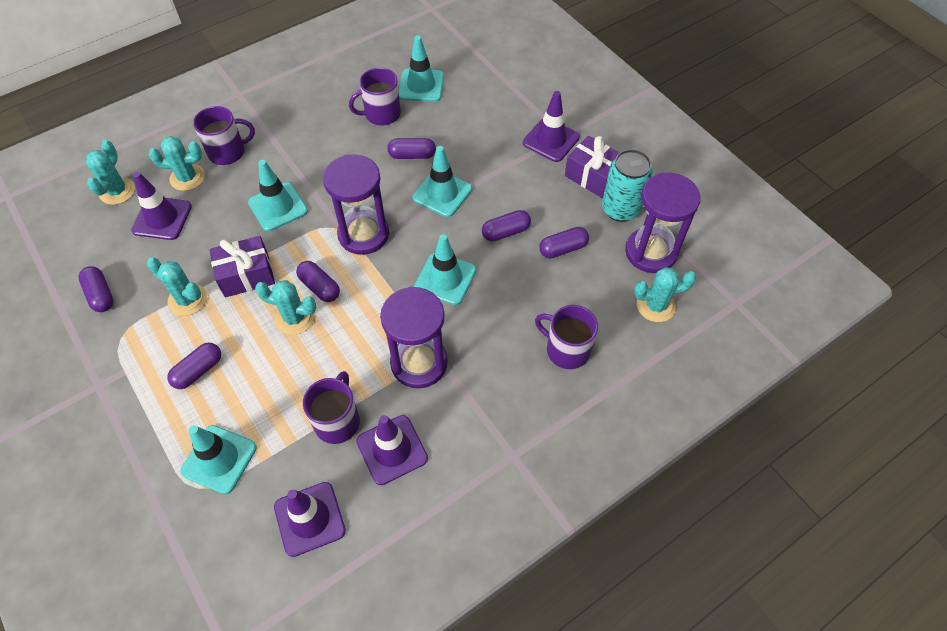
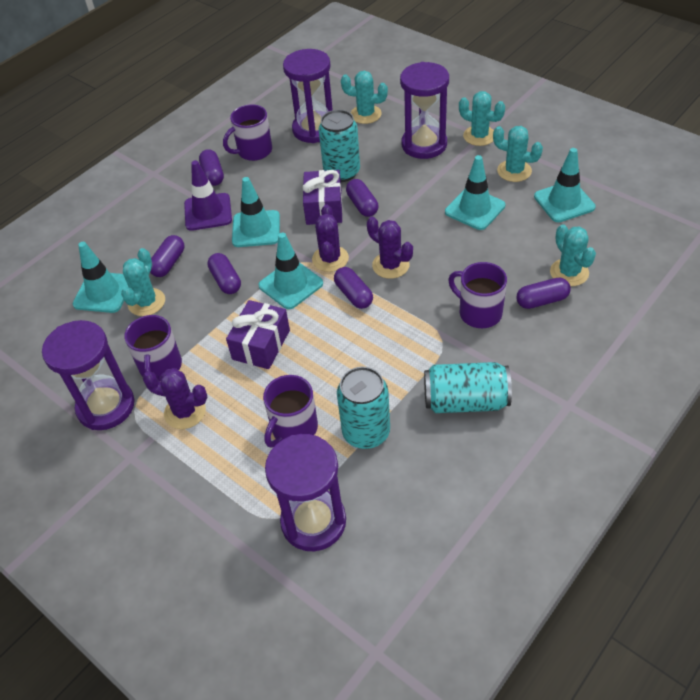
purple cactus: none = 0 -> [143,368,207,429] [312,205,349,272] [367,217,413,279] = 3
purple hourglass: [323,154,389,255] [380,287,448,388] [625,172,701,273] = 3 -> [42,320,134,430] [265,434,346,551] [283,49,333,143] [400,62,449,159] = 4
purple traffic cone: [131,172,192,240] [274,482,346,557] [356,415,428,485] [523,91,580,162] = 4 -> [184,160,232,231] = 1
turquoise can: [602,149,653,222] = 1 -> [319,110,360,182] [337,367,390,449] [424,362,512,413] = 3

